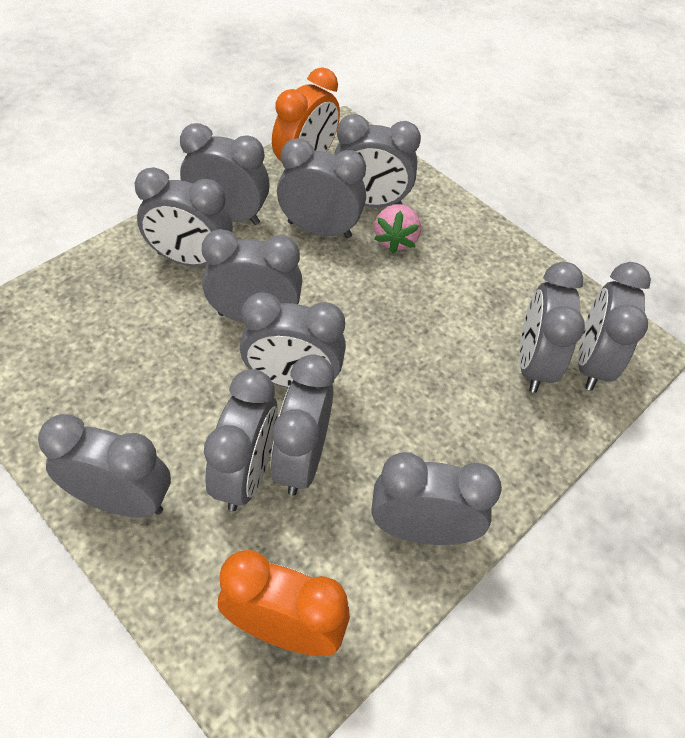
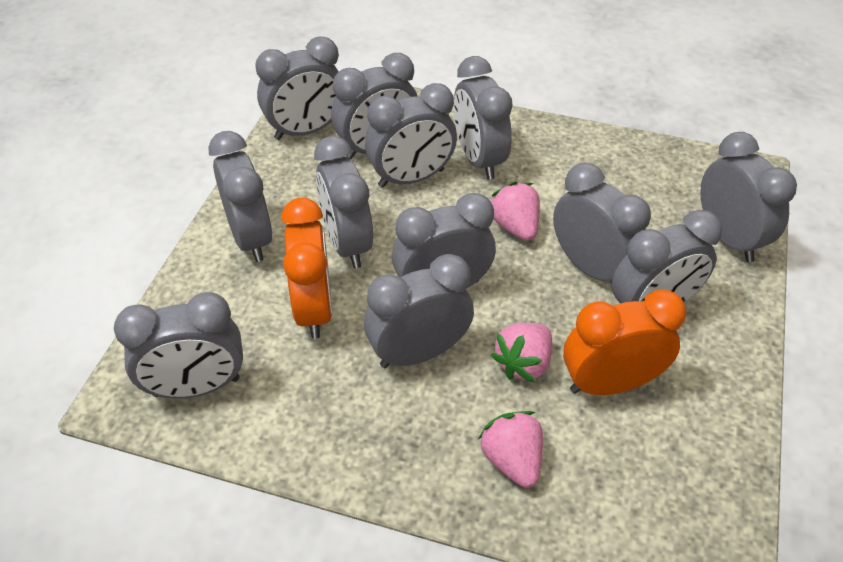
pink strawberry: [374,204,421,253] = 1 -> [478,411,543,488] [491,182,540,241] [491,323,552,383] = 3

